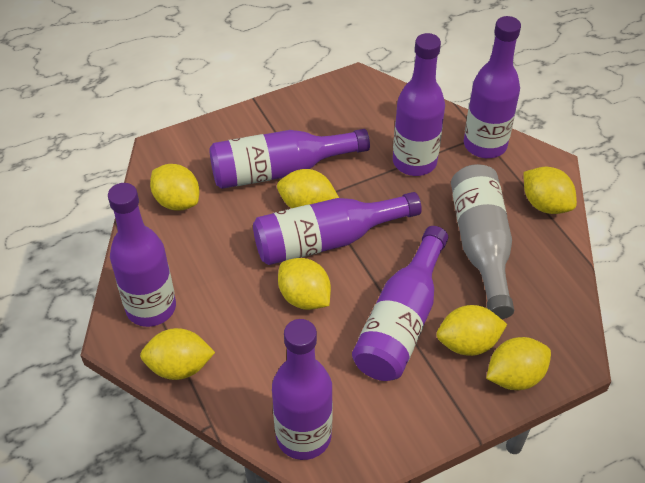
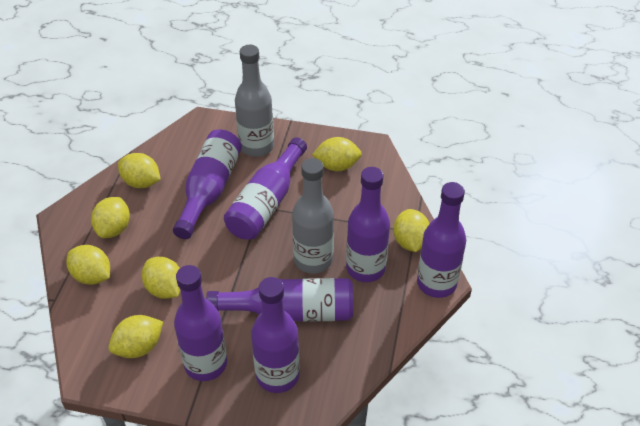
grey bottle: [451,164,514,319] = 1 -> [235,45,274,157] [292,158,334,274] = 2

